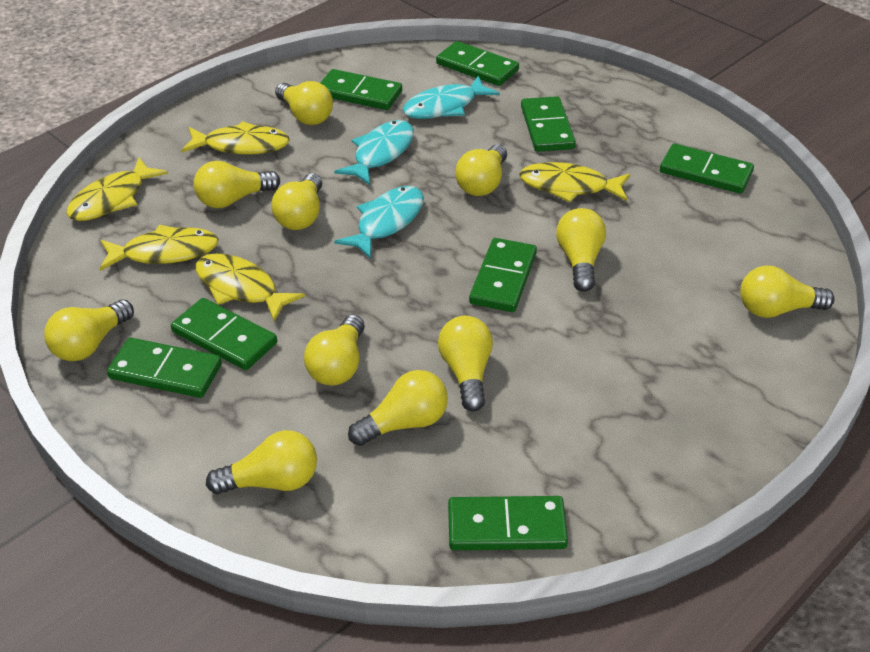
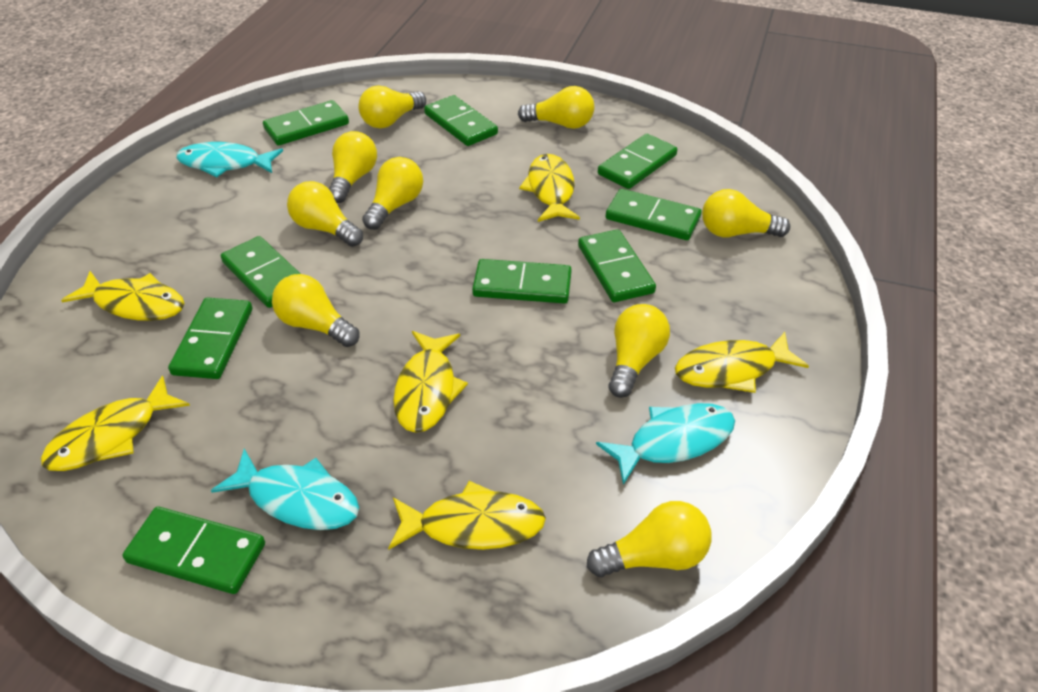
green domino: [107,338,222,398] [171,298,277,370] [320,69,402,110] [436,41,519,86] [448,496,568,550] [469,238,537,312] [521,96,576,152] [660,143,754,194] = 8 -> [123,507,265,594] [168,297,252,379] [221,236,300,308] [263,100,349,145] [424,95,498,146] [472,259,572,304] [578,229,656,302] [598,134,677,189] [606,189,702,240] = 9
yellow fish: [67,158,168,221] [100,225,219,271] [181,121,290,154] [196,253,305,322] [519,162,630,202] = 5 -> [41,376,190,471] [61,271,185,321] [388,481,546,550] [393,331,468,433] [519,154,580,222] [675,332,809,393] = 6
yellow light bulb: [44,299,134,361] [193,161,280,208] [206,430,317,494] [271,173,322,230] [275,81,333,125] [304,315,365,386] [348,370,448,446] [438,316,493,411] [455,144,507,196] [556,208,606,292] [740,265,835,318] = 11 -> [272,274,359,347] [287,181,363,247] [329,131,377,203] [358,86,426,128] [362,157,423,230] [518,86,594,129] [587,501,712,577] [608,304,670,398] [702,189,790,237] = 9

